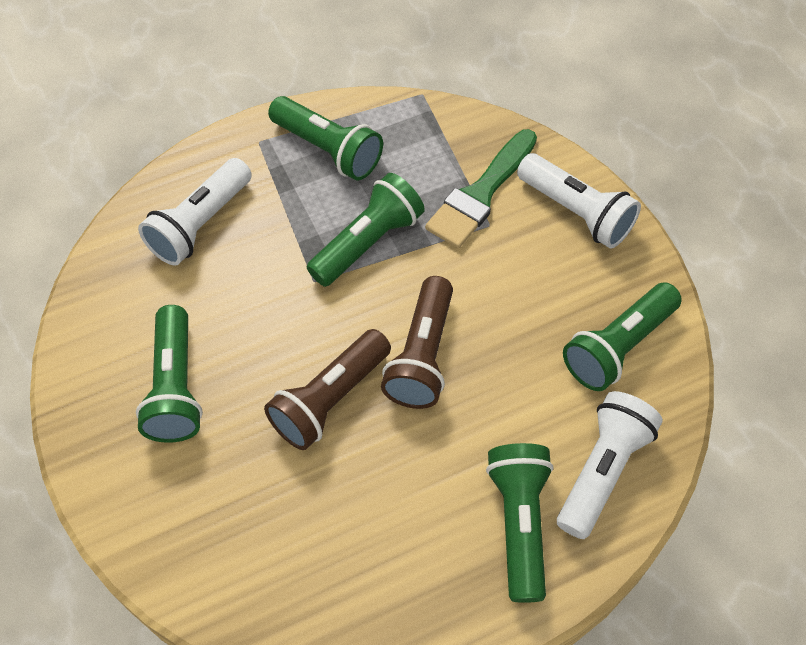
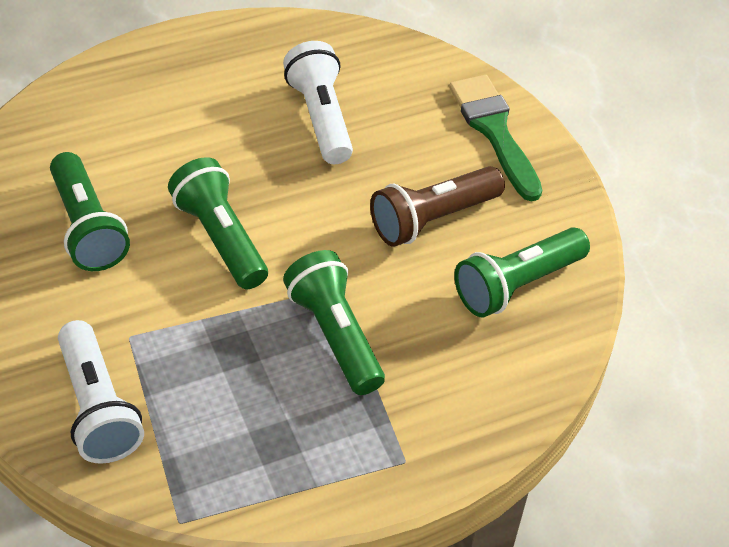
brown flashlight: [264,329,391,450] [381,276,453,409] = 2 -> [370,166,505,247] = 1
green flashlight: [136,305,203,443] [268,96,383,180] [307,173,425,287] [486,443,553,603] [563,282,682,391] = 5 -> [50,152,130,271] [168,157,268,289] [283,250,385,395] [454,227,590,317] = 4
white flashlight: [138,158,252,266] [517,153,641,248] [557,391,663,539] = 3 -> [58,320,144,464] [283,41,353,164] = 2

